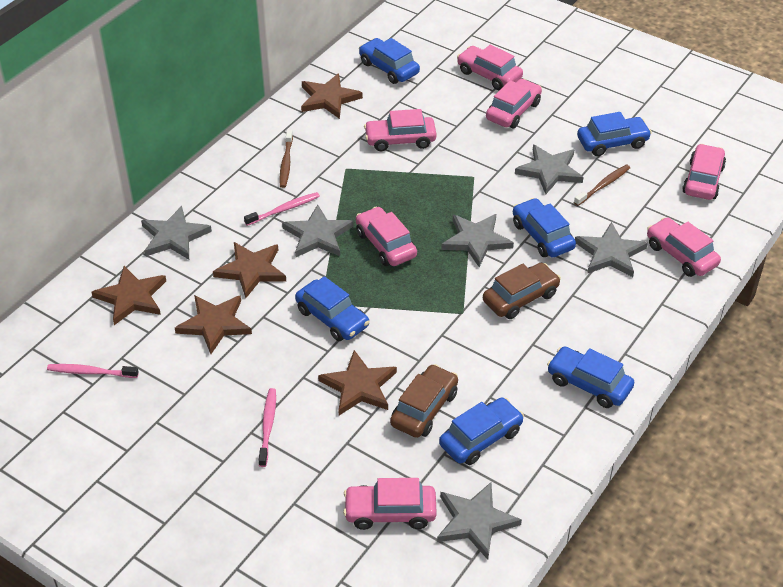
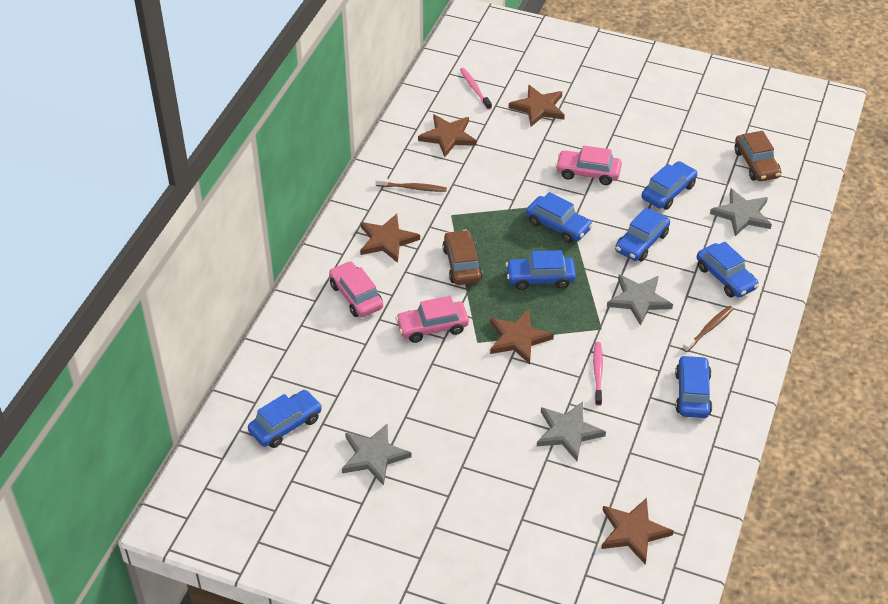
blue car: [295,276,370,341] [359,38,420,84] [439,397,524,465] [513,198,576,258] [547,346,635,408] [577,112,652,156] = 6 -> [248,390,322,448] [506,250,576,290] [526,192,593,243] [615,207,670,261] [641,161,697,210] [675,355,712,418] [697,242,759,298] = 7
grey star: [141,206,212,260] [282,205,353,258] [437,482,522,560] [441,214,514,267] [515,145,583,194] [575,222,648,277] = 6 -> [342,423,412,486] [537,402,606,461] [607,275,673,326] [710,189,772,236] = 4
pink car: [343,478,437,530] [356,207,417,266] [364,109,437,151] [457,45,523,90] [486,79,542,128] [647,217,721,277] [682,144,726,200] = 7 -> [329,261,383,317] [395,296,469,343] [555,145,622,185] = 3
pink toothbrush: [47,364,139,378] [244,192,320,226] [259,388,276,467] = 3 -> [460,68,492,110] [593,342,603,406] = 2

